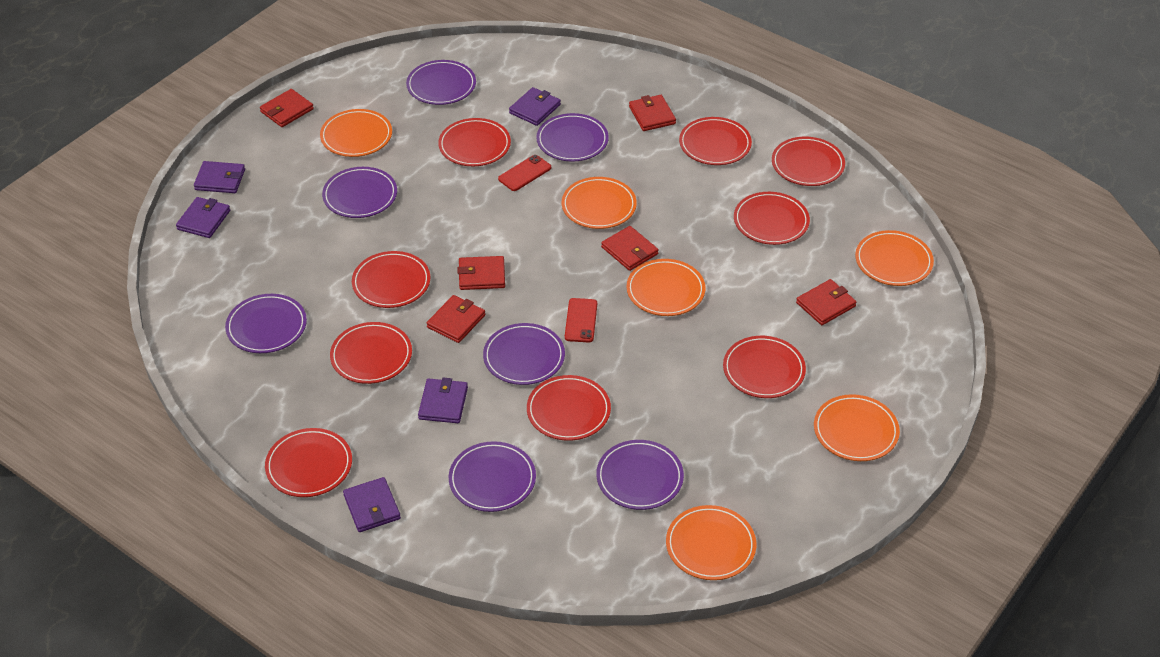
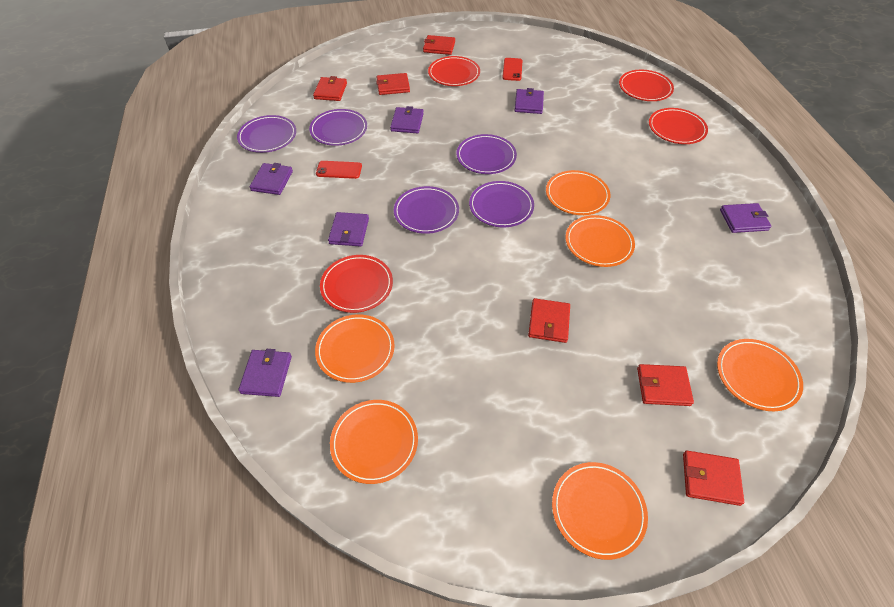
purple plate: [225,294,307,353] [322,167,397,218] [406,60,476,105] [449,441,536,512] [483,323,565,385] [536,113,609,162] [596,440,684,510] = 7 -> [237,115,296,153] [309,109,367,146] [394,186,459,234] [456,134,517,174] [469,181,534,227] = 5
purple wallet: [176,197,230,238] [194,161,245,193] [343,477,401,532] [418,378,468,423] [509,87,561,126] = 5 -> [238,349,292,397] [250,163,293,195] [328,212,369,246] [390,106,424,133] [514,88,544,114] [720,203,772,233] = 6
red plate: [265,428,352,497] [330,322,412,384] [352,251,430,308] [438,118,511,166] [527,375,611,441] [679,117,752,165] [723,336,806,398] [734,192,810,245] [772,137,845,186] = 9 -> [320,255,393,313] [428,56,480,86] [619,70,674,101] [649,108,708,144] = 4

